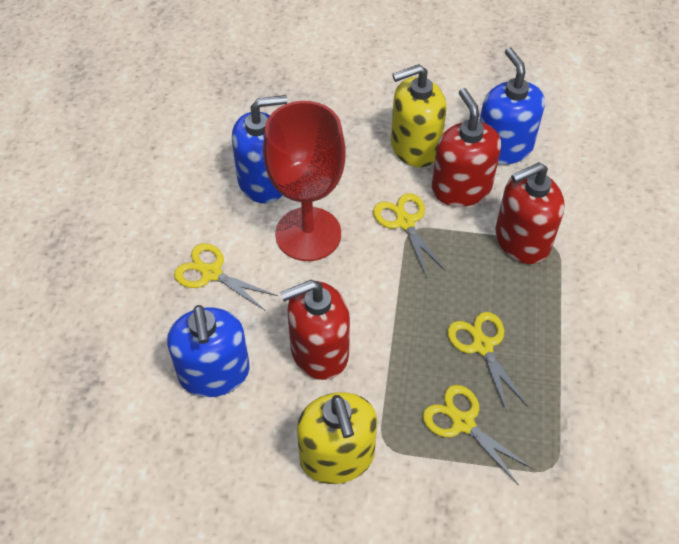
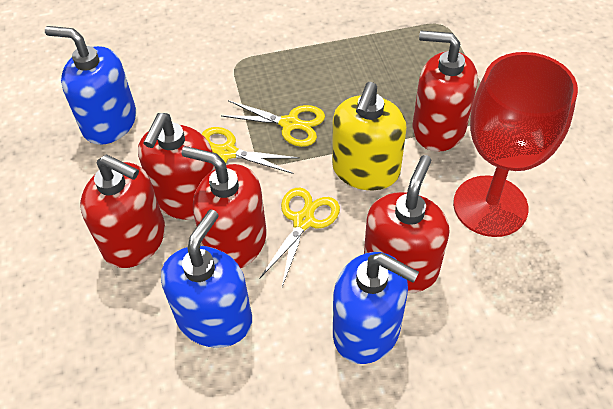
red soap dispenser: [280,280,350,380] [432,88,501,207] [495,162,565,264] = 3 -> [80,155,165,268] [138,113,215,220] [182,146,266,268] [364,155,450,293] [412,31,478,152] = 5
yellow scissors: [174,243,278,311] [373,193,445,277] [423,385,534,484] [447,312,528,412] = 4 -> [202,127,299,174] [221,100,325,147] [259,188,340,287] = 3
yellow soap dispenser: [297,392,377,484] [391,64,447,167] = 2 -> [332,82,407,190] = 1

